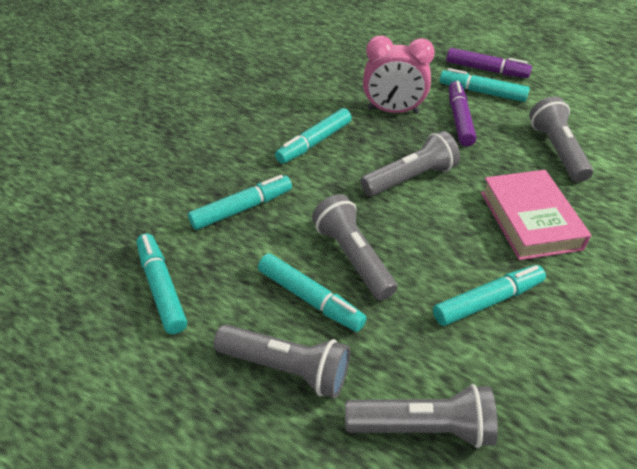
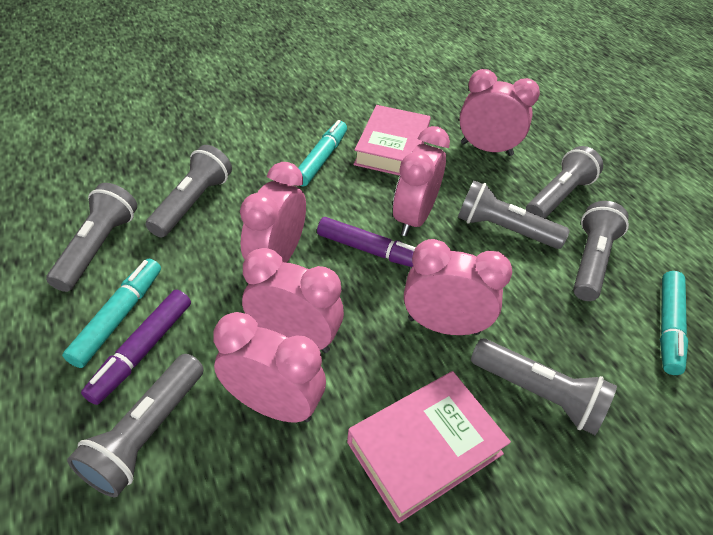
grey flashlight: [214,324,350,398] [312,194,397,300] [345,384,498,448] [361,131,460,196] [529,96,593,182] = 5 -> [46,183,137,292] [67,354,204,497] [146,145,232,237] [458,181,570,249] [471,338,617,435] [526,146,603,218] [573,201,629,301] = 7
pink book: [481,170,591,260] = 1 -> [347,371,511,523] [354,105,431,176] = 2
pink clock: [363,35,435,113] = 1 -> [213,312,326,422] [240,162,306,263] [242,248,344,353] [393,126,450,236] [404,239,512,335] [459,69,540,156] = 6
turquoise marker: [137,233,187,334] [188,175,292,230] [258,253,367,332] [275,108,352,164] [433,265,546,326] [440,68,530,102] = 6 -> [62,259,161,368] [298,120,347,187] [660,271,688,375] = 3

